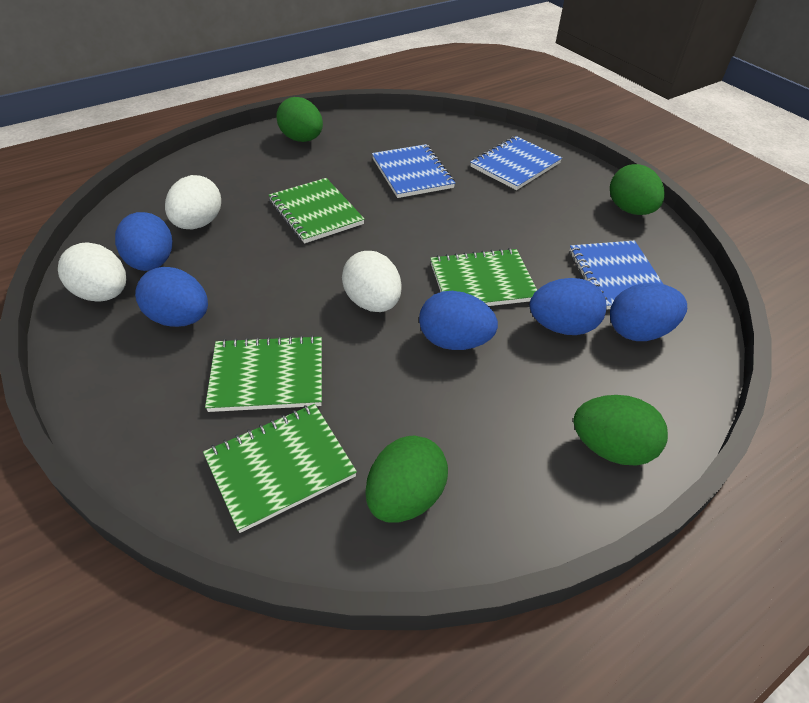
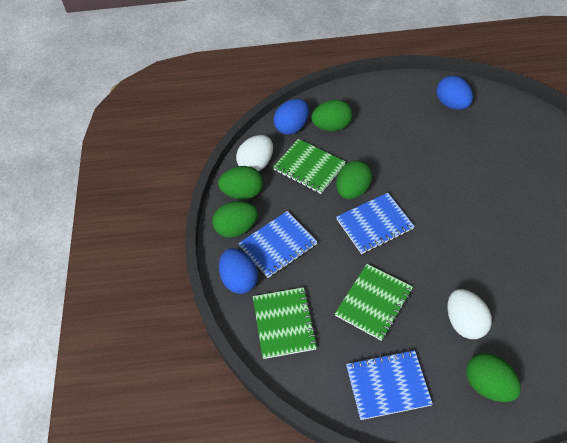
blue egg: [115,212,172,271] [135,267,208,327] [419,291,498,350] [530,278,607,335] [610,283,687,341] = 5 -> [219,248,258,294] [273,99,309,135] [436,76,473,110] = 3
green egg: [276,97,323,142] [365,435,448,523] [573,395,668,466] [610,164,665,215] = 4 -> [212,201,258,238] [218,166,263,200] [311,100,352,131] [336,160,372,199] [466,353,521,402] = 5
green notebook: [203,404,357,533] [205,335,322,412] [269,178,365,243] [430,248,537,306] = 4 -> [253,287,318,359] [273,139,346,194] [335,264,413,341] = 3
white egg: [58,242,126,301] [165,175,221,229] [342,251,402,312] = 3 -> [236,135,273,171] [447,289,492,339] = 2

